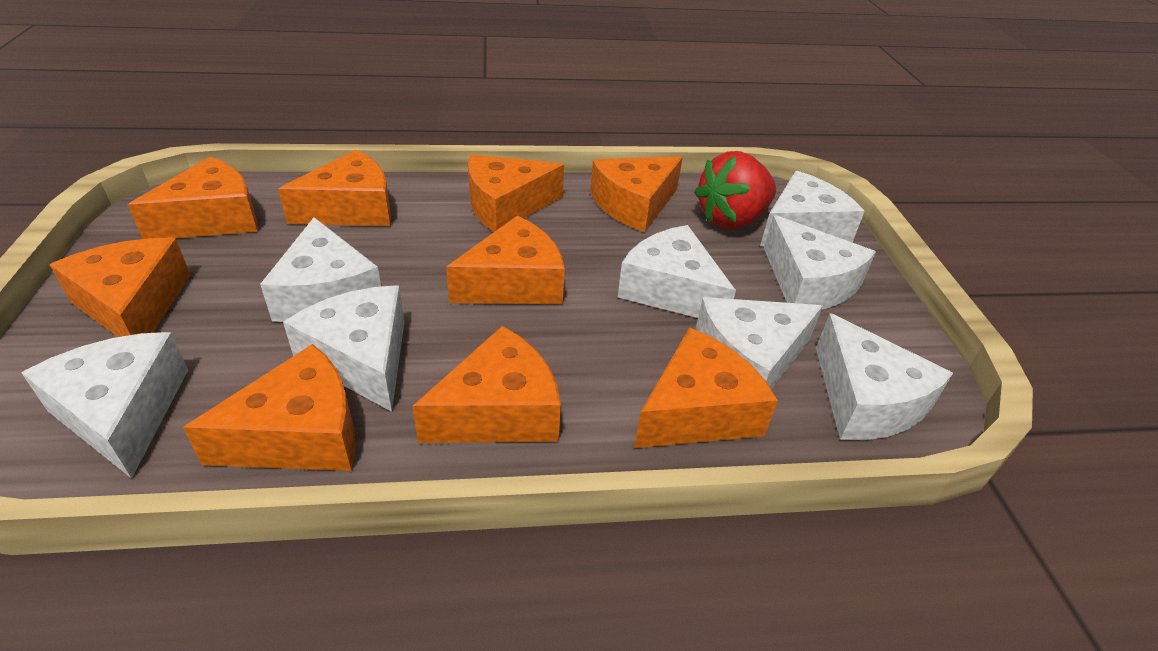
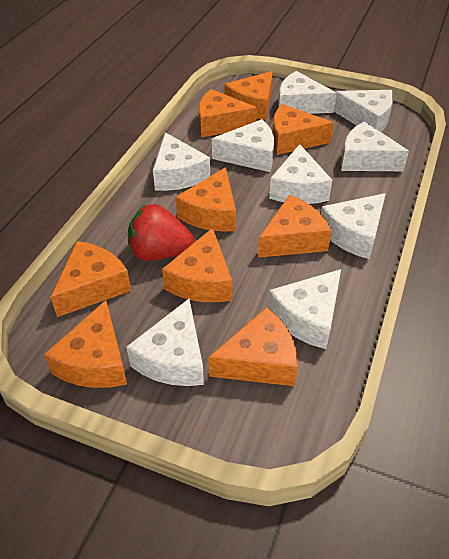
white cheese: [21,332,188,479] [260,217,381,322] [283,285,404,412] [618,225,736,318] [695,297,823,389] [760,171,865,246] [764,215,876,309] [816,313,953,440] = 8 -> [126,299,204,386] [153,132,210,191] [212,119,274,172] [268,269,341,349] [269,144,332,204] [278,71,336,114] [321,193,386,259] [334,90,394,132] [341,121,409,171] = 9

